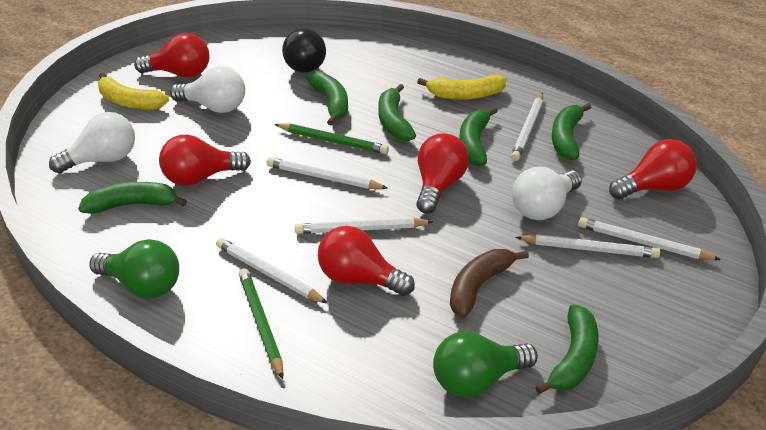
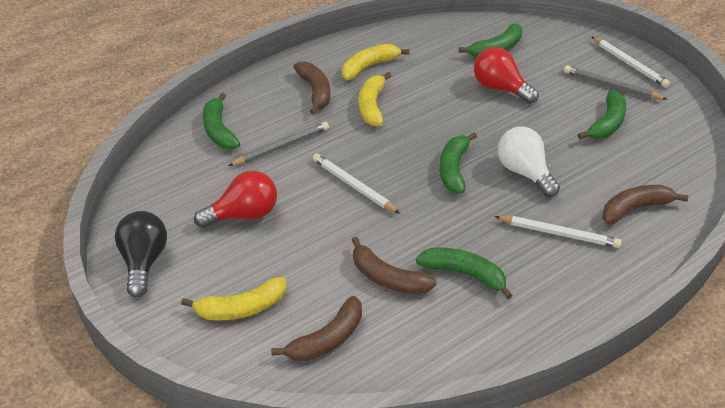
brown banana: [450,249,529,318] = 1 -> [271,296,362,361] [294,61,330,115] [352,237,437,295] [602,185,689,224] = 4
green banana: [78,182,187,214] [306,71,348,126] [378,84,416,141] [459,107,498,166] [535,304,599,394] [552,103,592,160] = 6 -> [203,93,240,149] [416,247,513,299] [440,132,477,193] [459,23,522,57] [578,91,626,139] = 5
green light bulb: [89,239,179,298] [433,331,538,398] = 2 -> none = 0
green pencil: [239,268,284,379] [274,124,389,154] = 2 -> none = 0
grey pencil: none = 0 -> [228,122,329,166] [564,65,668,100] = 2
red light bulb: [134,33,209,77] [159,135,251,186] [318,226,415,296] [416,133,469,214] [609,139,697,199] = 5 -> [194,171,277,228] [474,47,539,104] = 2
white light bulb: [49,112,135,173] [170,66,245,113] [512,167,582,220] = 3 -> [498,126,560,197] = 1
white pencil: [216,238,328,303] [266,157,388,189] [295,218,434,234] [511,93,543,161] [516,234,660,258] [578,217,721,260] = 6 -> [313,154,400,214] [494,216,622,248] [591,36,670,88] = 3
yellow banana: [98,72,169,110] [417,75,506,100] = 2 -> [181,277,286,320] [342,44,410,80] [359,72,391,127] = 3

